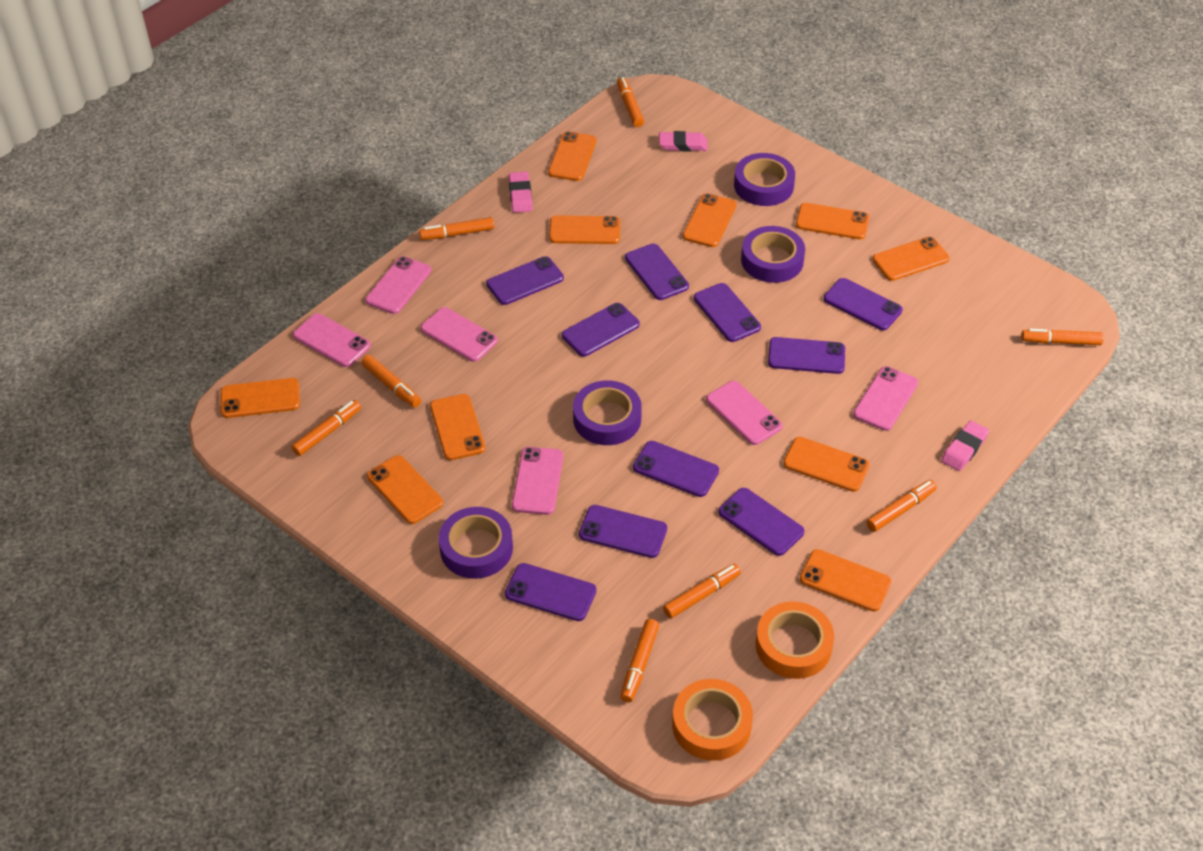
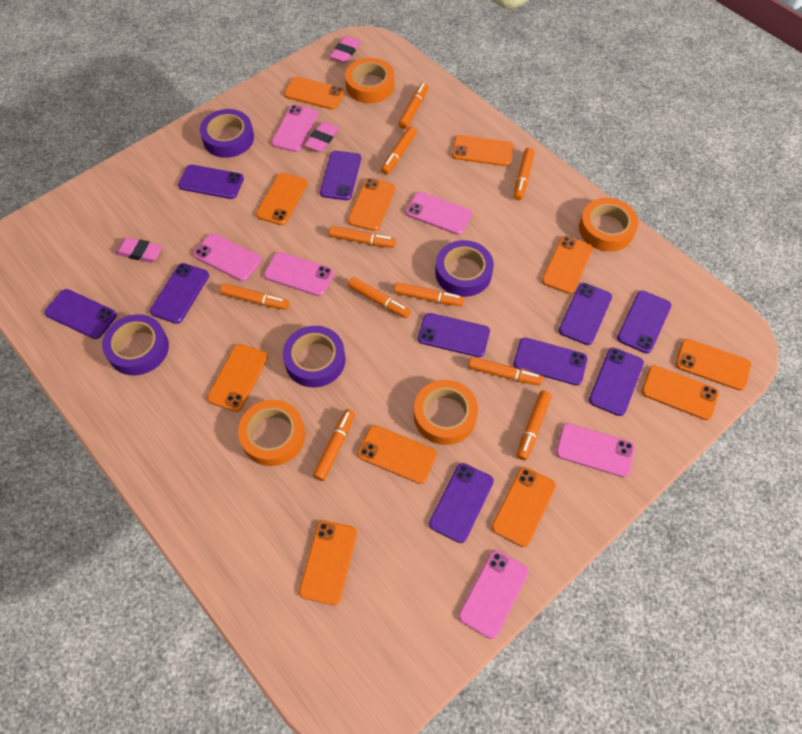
orange marker: [291,400,361,456] [361,355,421,408] [419,217,494,240] [617,77,644,127] [620,619,659,702] [663,564,741,618] [866,480,937,532] [1021,329,1104,345] = 8 -> [220,283,289,310] [313,409,355,481] [329,226,396,248] [348,277,411,318] [381,126,417,175] [394,282,464,306] [398,83,428,129] [469,357,543,386] [514,148,535,200] [517,390,552,460] = 10
orange phone: [221,378,300,418] [367,455,443,524] [430,394,485,460] [548,131,596,181] [549,215,620,244] [683,193,737,247] [783,437,870,492] [796,203,869,239] [800,549,891,611] [872,237,949,281] = 10 -> [207,344,268,412] [256,173,307,225] [284,76,345,110] [299,521,357,605] [348,178,395,231] [358,425,437,484] [452,135,513,166] [492,467,556,547] [542,236,593,294] [641,365,719,420] [675,339,751,391] = 11
orange tape: [672,679,753,761] [756,601,834,679] = 2 -> [238,400,305,466] [345,58,394,103] [414,380,478,445] [579,198,638,252] = 4

